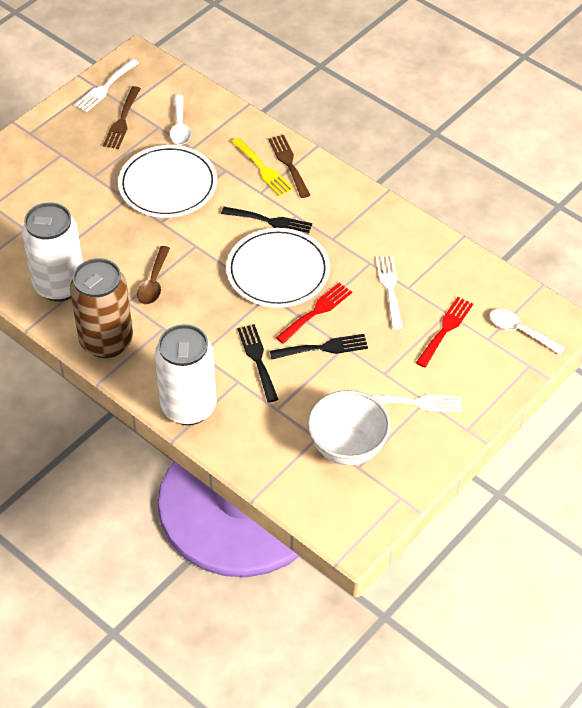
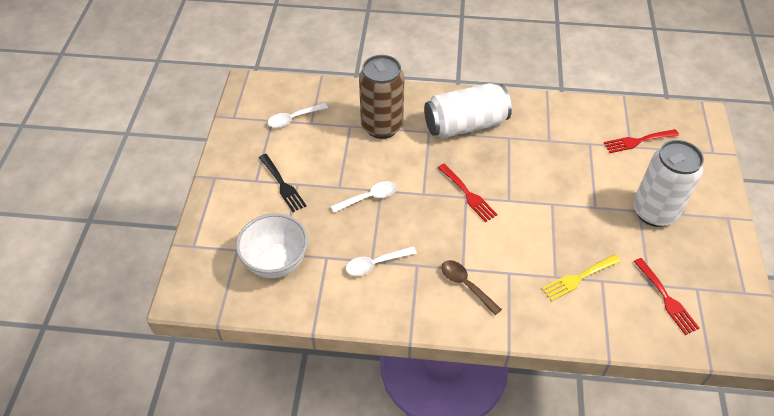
black fork: [221,207,312,235] [237,324,279,403] [270,334,368,359] = 3 -> [259,154,306,212] = 1
brown fork: [103,86,141,149] [268,135,310,198] = 2 -> none = 0
red fork: [276,283,352,344] [416,297,473,367] = 2 -> [438,164,498,222] [604,129,679,153] [633,258,700,335] = 3
white fork: [74,59,139,113] [371,395,462,412] [376,255,403,329] = 3 -> none = 0
white plate: [118,145,217,218] [226,228,330,307] = 2 -> none = 0
white spoon: [170,95,191,145] [490,309,565,355] = 2 -> [267,103,328,128] [331,181,397,213] [346,246,417,276] = 3

